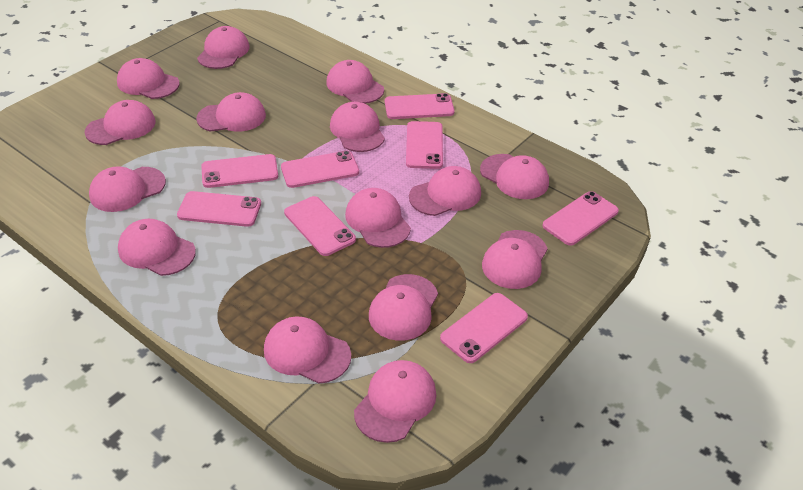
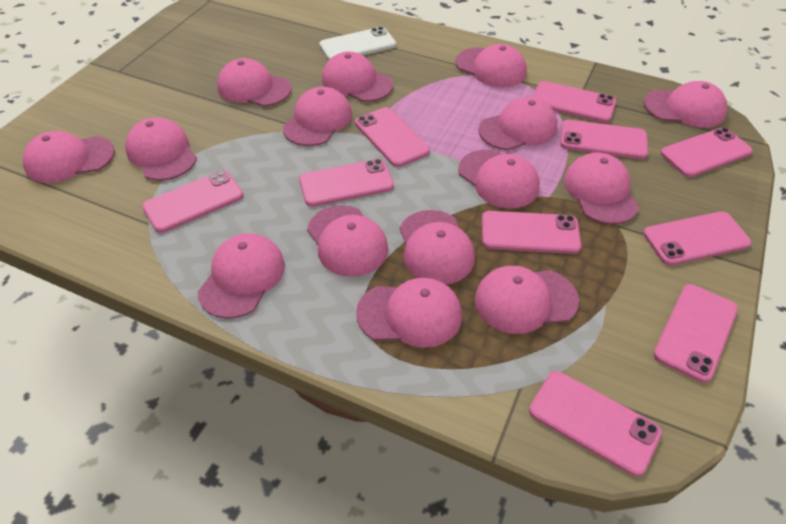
pink phone: [177,191,261,227] [201,154,278,188] [281,151,359,188] [284,196,356,256] [385,93,455,119] [406,121,443,169] [440,293,528,363] [542,191,619,245] = 8 -> [142,171,244,233] [299,159,394,207] [355,107,430,167] [482,211,581,254] [529,371,662,476] [533,81,616,123] [560,120,648,159] [643,211,752,266] [653,284,738,383] [660,127,753,177] = 10
white phone: none = 0 -> [319,27,396,60] = 1

